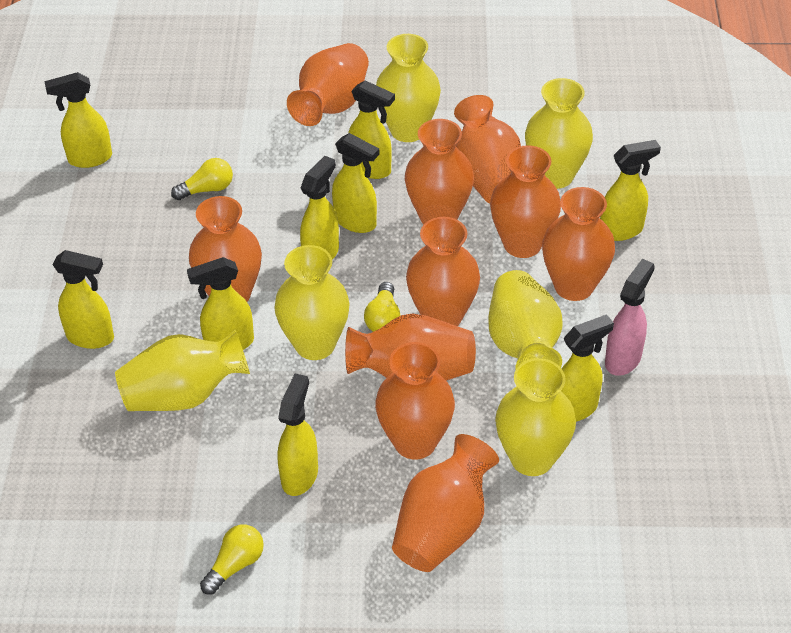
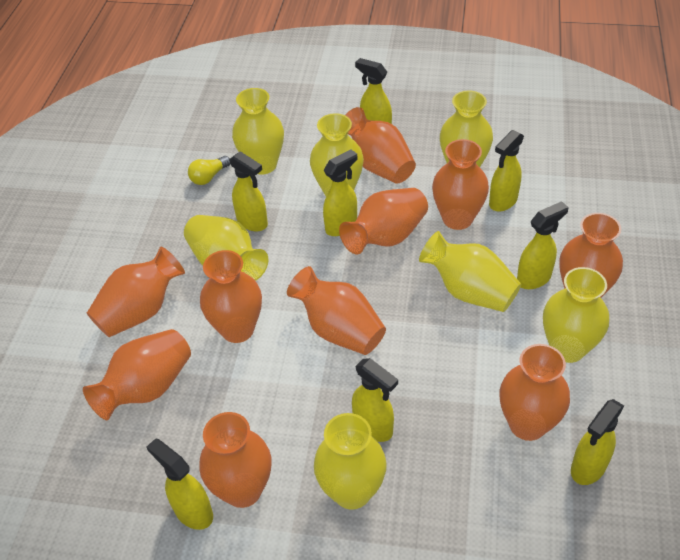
pink spray bottle: [605,259,655,376] = 1 -> none = 0
yellow light bulb: [171,158,233,200] [200,524,264,594] [364,282,400,332] = 3 -> [188,156,230,185] = 1
yellow spray bottle: [45,72,112,168] [53,250,114,349] [187,257,254,350] [277,374,318,496] [300,156,339,260] [332,133,380,233] [348,80,395,179] [561,314,614,422] [600,140,661,241] = 9 -> [147,438,213,530] [229,151,268,231] [323,150,357,236] [352,358,398,442] [355,58,392,124] [489,130,524,212] [517,201,569,289] [571,399,624,485] = 8
yellow vase: [115,330,250,411] [274,245,350,360] [376,34,441,142] [488,270,563,369] [495,358,576,476] [525,78,593,189] = 6 -> [184,215,268,281] [232,88,284,175] [310,113,364,196] [314,413,387,510] [419,231,521,312] [440,91,493,167] [543,267,609,363] = 7

